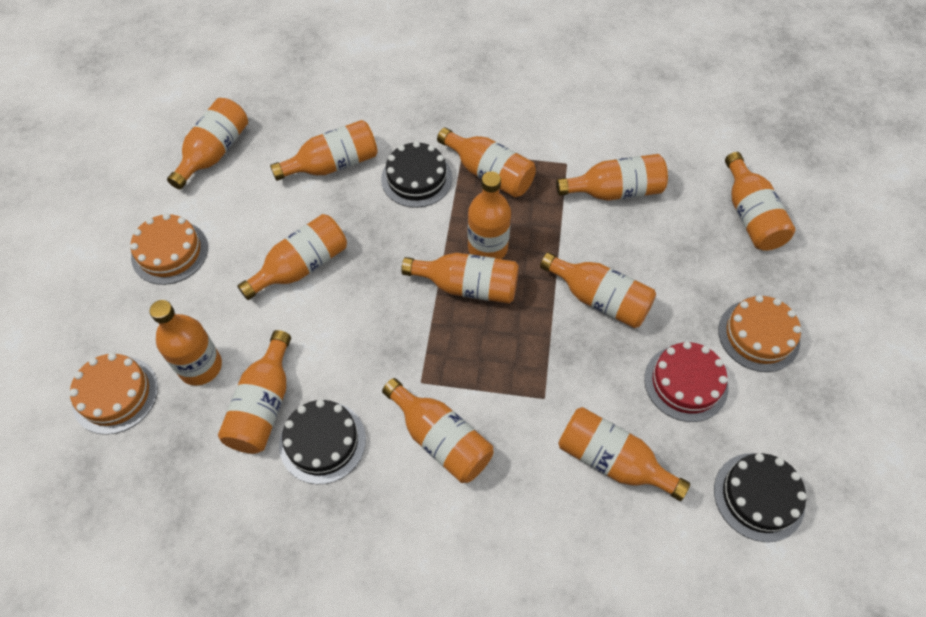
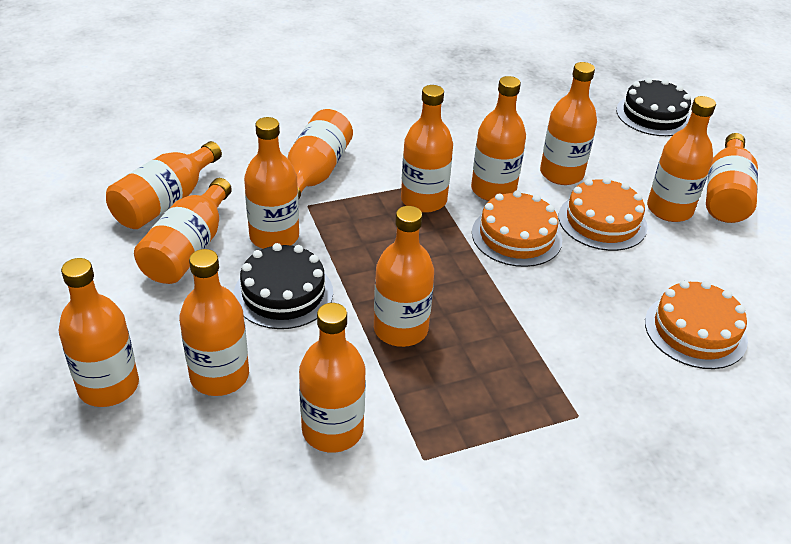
black cake: [279,399,366,484] [381,141,453,208] [714,453,807,542] = 3 -> [234,243,333,329] [616,78,691,136] = 2
red cake: [644,342,728,422] = 1 -> none = 0

